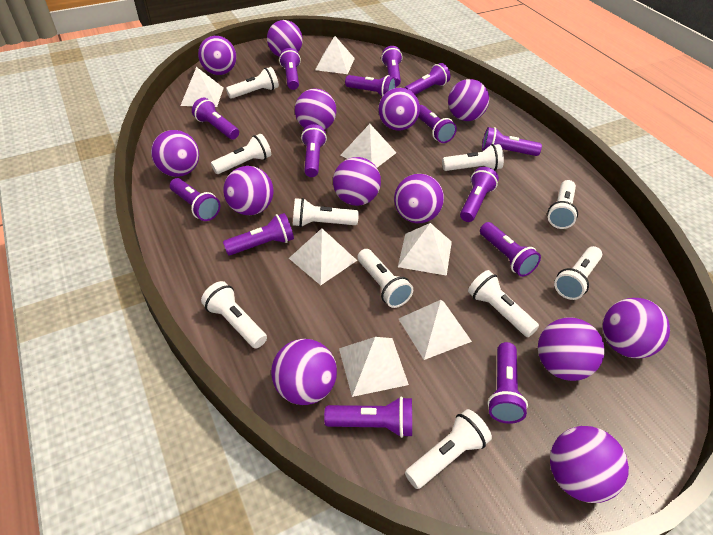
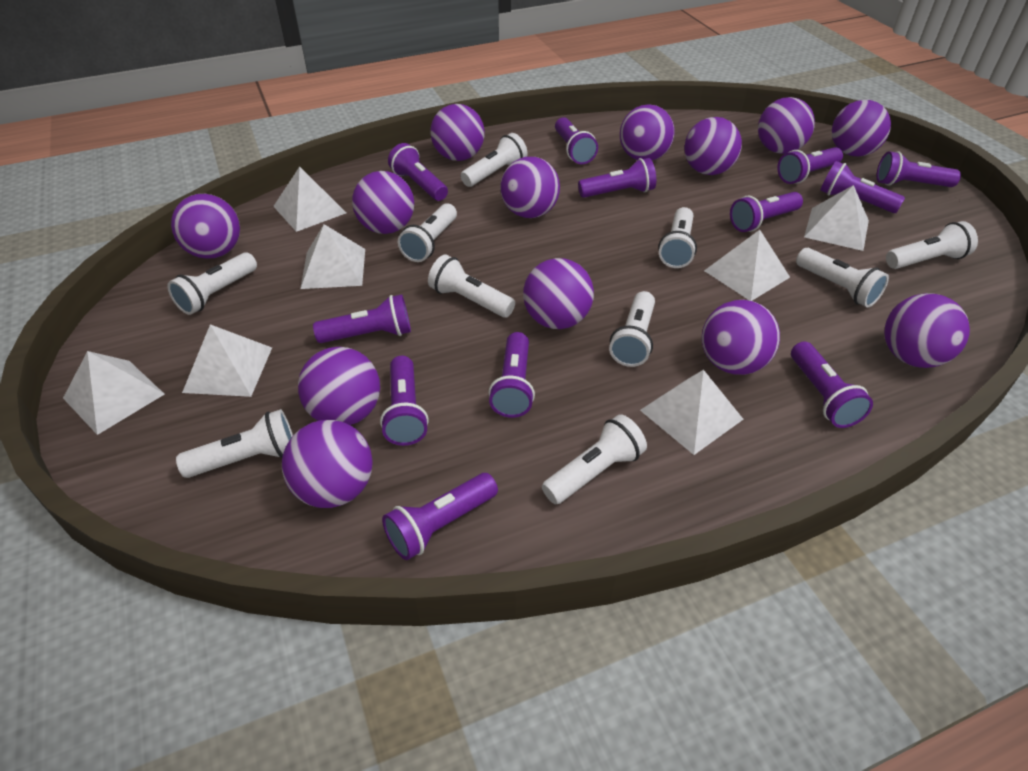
purple flashlight: [170,178,220,221] [192,98,239,139] [223,213,294,255] [279,48,301,90] [301,124,327,177] [324,396,412,438] [345,75,396,97] [381,46,403,87] [404,63,450,95] [418,105,457,143] [460,167,499,222] [480,222,541,277] [482,127,542,156] [488,342,528,424] = 14 -> [313,294,411,343] [380,356,429,446] [382,473,498,560] [388,143,448,201] [488,332,535,418] [555,117,598,164] [578,158,656,198] [730,192,803,232] [777,147,843,184] [791,341,873,428] [820,161,905,213] [876,151,961,187] = 12

